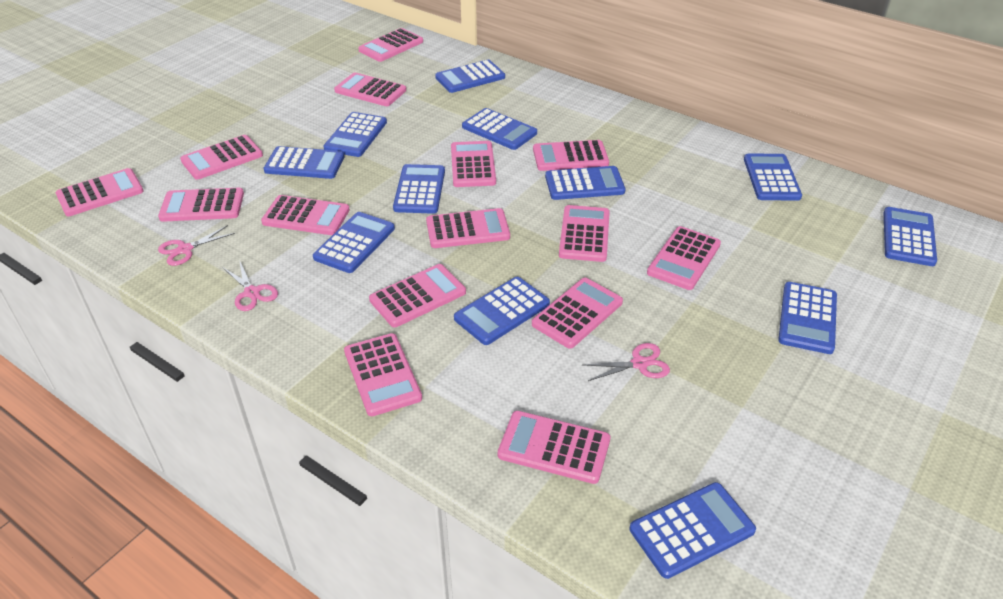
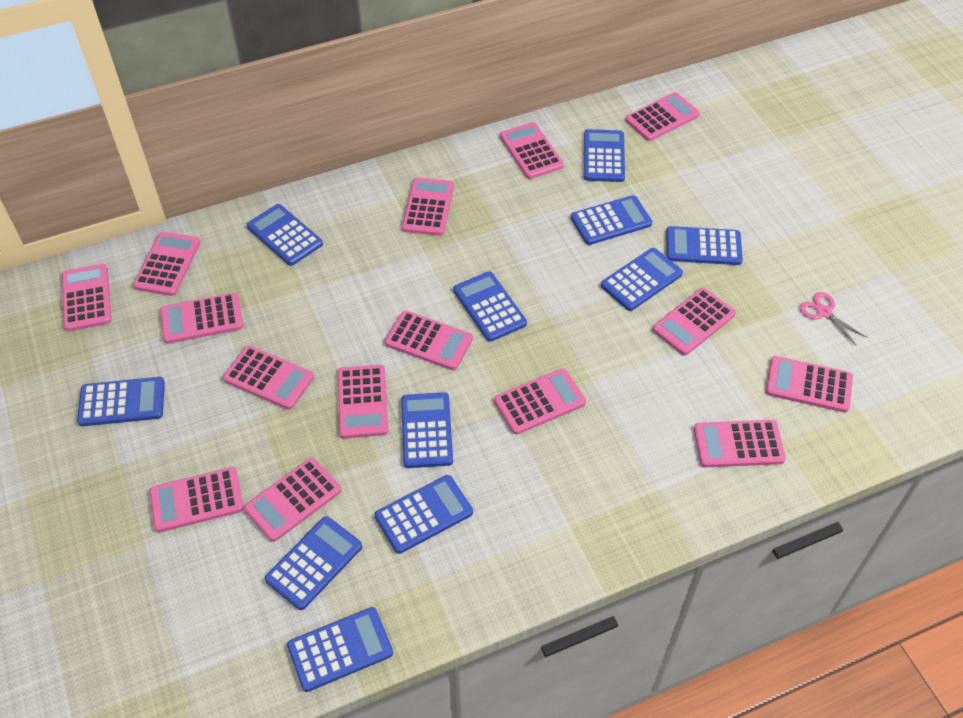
blue calculator: [263,146,344,179] [313,212,395,273] [324,112,387,157] [393,164,445,214] [435,60,505,93] [454,277,550,345] [462,108,537,150] [545,166,625,200] [630,482,756,579] [744,154,802,200] [778,282,837,354] [884,207,937,266] = 12 -> [77,377,165,426] [247,204,323,266] [265,516,362,610] [287,607,393,692] [374,475,473,554] [401,392,453,468] [453,271,527,342] [571,195,652,245] [584,129,625,182] [601,248,683,311] [666,226,743,265] = 11
pink scissors: [158,225,235,266] [222,260,278,311] [584,343,670,381] = 3 -> [800,292,868,345] = 1

